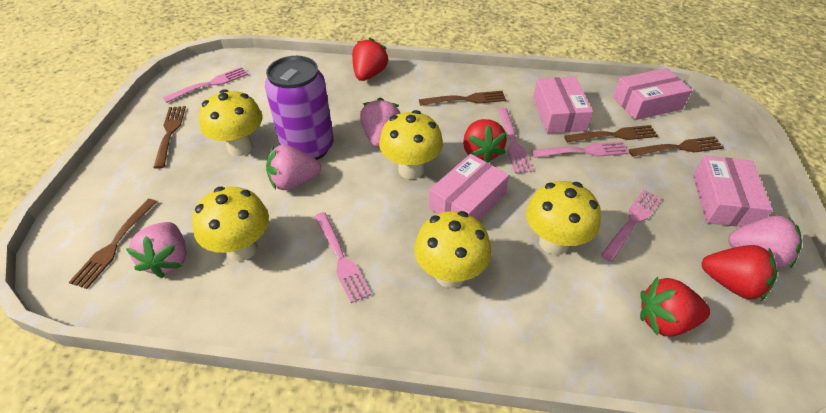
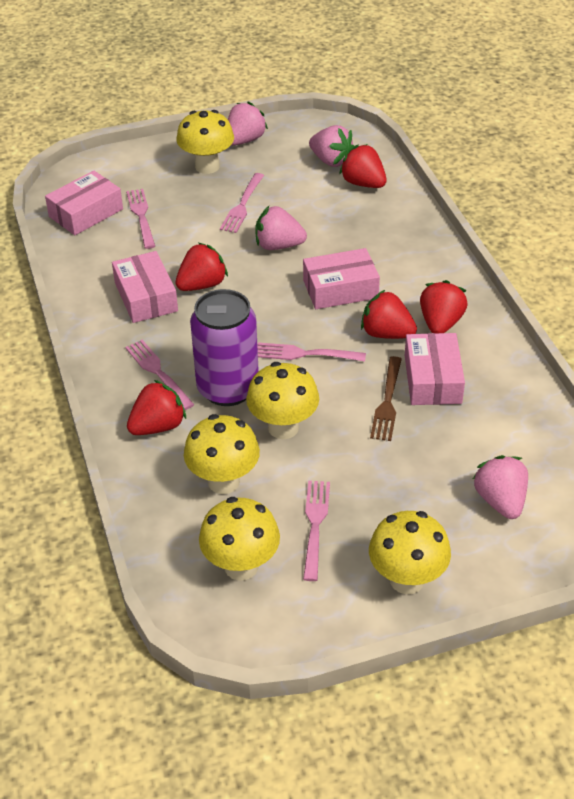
brown fork: [69,199,157,289] [153,106,186,169] [419,91,506,106] [564,125,658,143] [628,136,724,157] = 5 -> [370,356,402,441] = 1
red strawberry: [352,38,389,81] [463,119,507,163] [640,276,710,336] [702,245,777,301] = 4 -> [127,380,186,435] [175,243,228,291] [339,144,387,188] [361,290,417,339] [420,280,468,333] = 5

